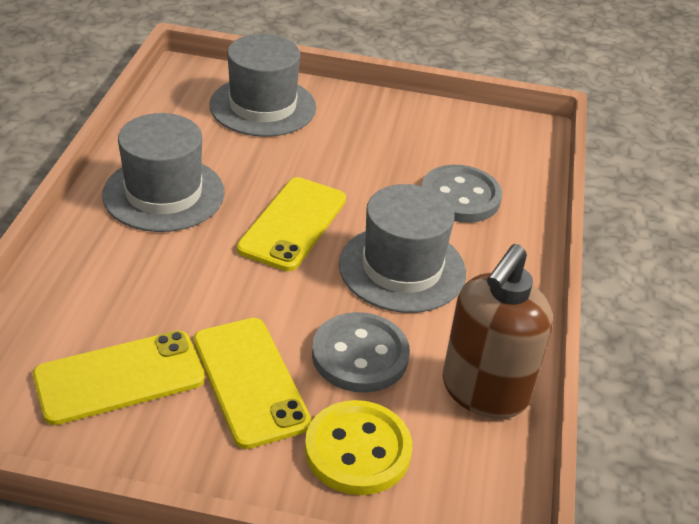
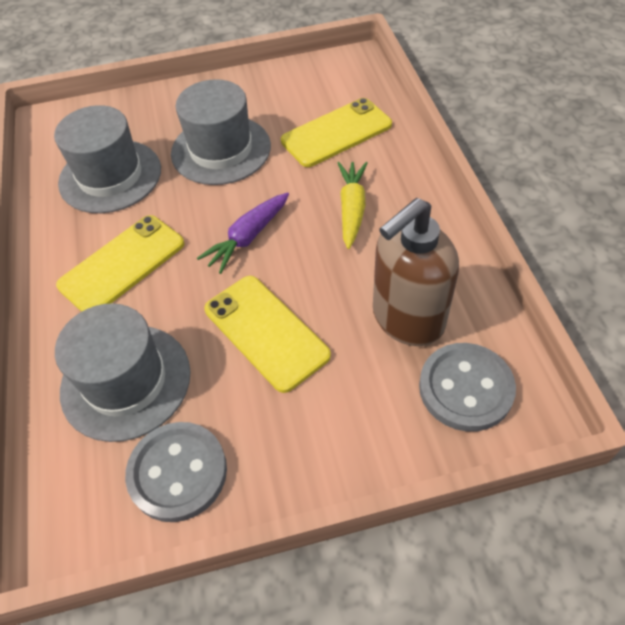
purple carrot: none = 0 -> [197,192,289,274] = 1
yellow button: [305,400,412,495] = 1 -> none = 0
yellow carrot: none = 0 -> [338,162,368,249] = 1

